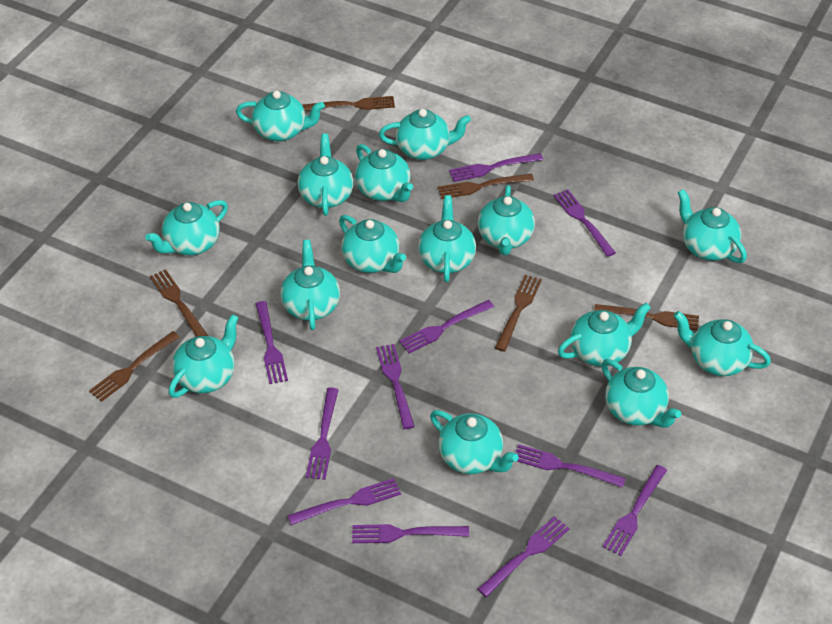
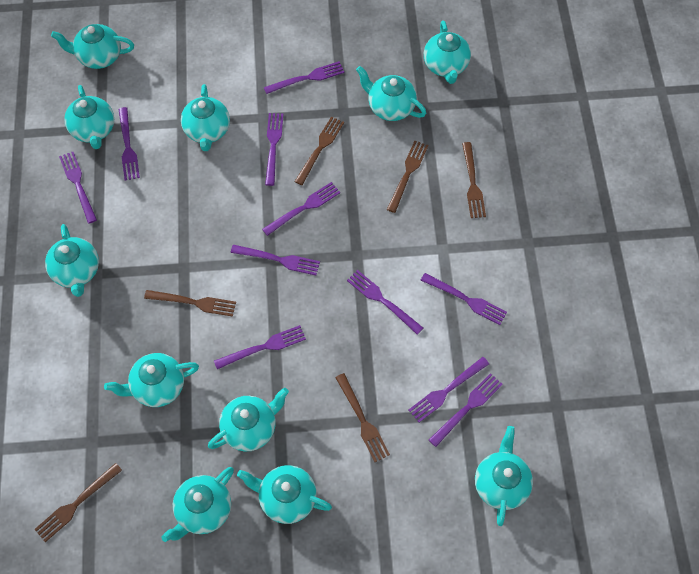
turquoise teapot: [145,200,228,255] [169,314,239,398] [236,91,325,142] [280,240,340,330] [297,133,354,216] [339,215,406,273] [355,144,413,202] [379,109,471,160] [418,195,476,282] [430,410,519,474] [478,185,535,255] [558,303,651,367] [601,359,681,428] [674,311,771,376] [678,189,747,263] = 15 -> [45,224,99,297] [51,24,134,69] [64,85,114,149] [104,353,199,407] [161,467,234,542] [181,84,230,151] [208,388,289,451] [237,465,332,524] [356,66,426,121] [424,21,471,84] [475,426,533,526] = 11

